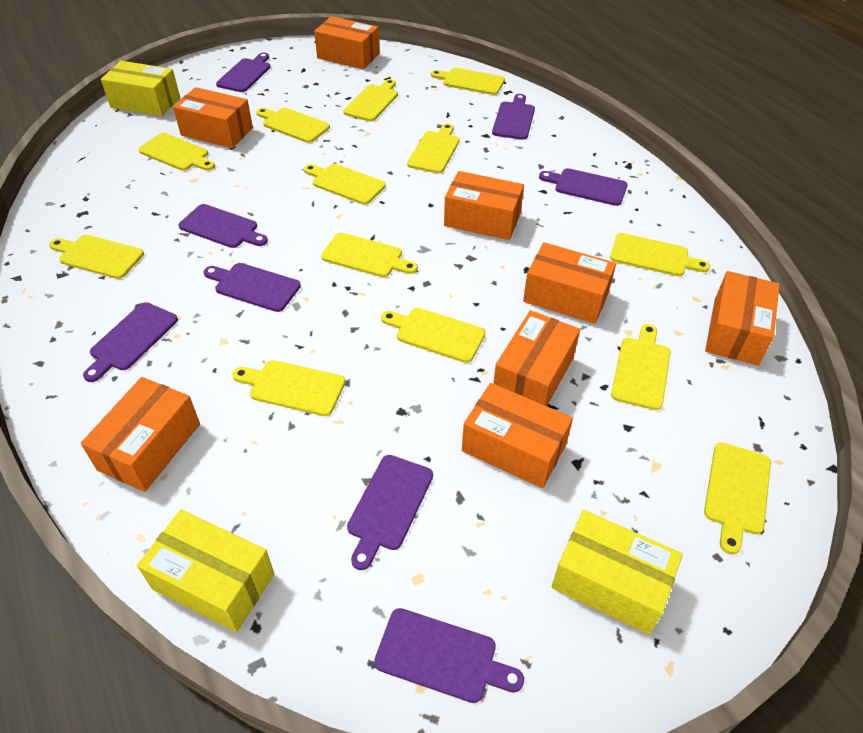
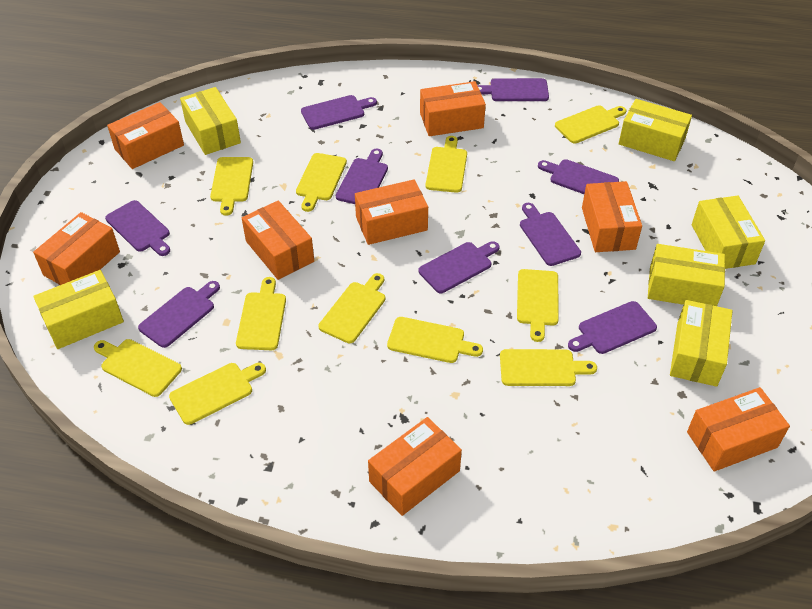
purple cutting board: [83,302,178,382] [178,204,268,248] [204,263,301,312] [216,53,271,92] [347,455,433,570] [374,608,524,703] [492,94,535,140] [539,168,628,206] = 8 -> [105,200,170,256] [138,281,220,348] [301,95,377,130] [336,149,388,204] [419,241,500,293] [477,78,549,101] [520,203,581,266] [538,159,619,194] [568,301,657,354] = 9
yellow box: [101,61,180,116] [137,510,274,632] [552,510,683,635] = 3 -> [33,270,124,349] [180,87,241,155] [619,99,692,161] [648,244,725,306] [670,300,733,387] [692,195,765,269] = 6
yellow cutting board: [49,235,144,279] [138,133,215,171] [232,360,345,416] [256,108,330,143] [304,164,386,205] [321,233,418,277] [343,79,398,122] [381,308,486,363] [407,123,460,173] [430,68,505,95] [610,233,710,276] [611,324,671,410] [704,442,771,554] = 13 -> [94,339,182,397] [169,363,266,425] [210,157,253,216] [236,277,286,350] [296,153,347,212] [319,273,385,343] [387,317,483,363] [426,136,467,193] [500,349,597,386] [517,269,559,342] [555,105,626,143] = 11

